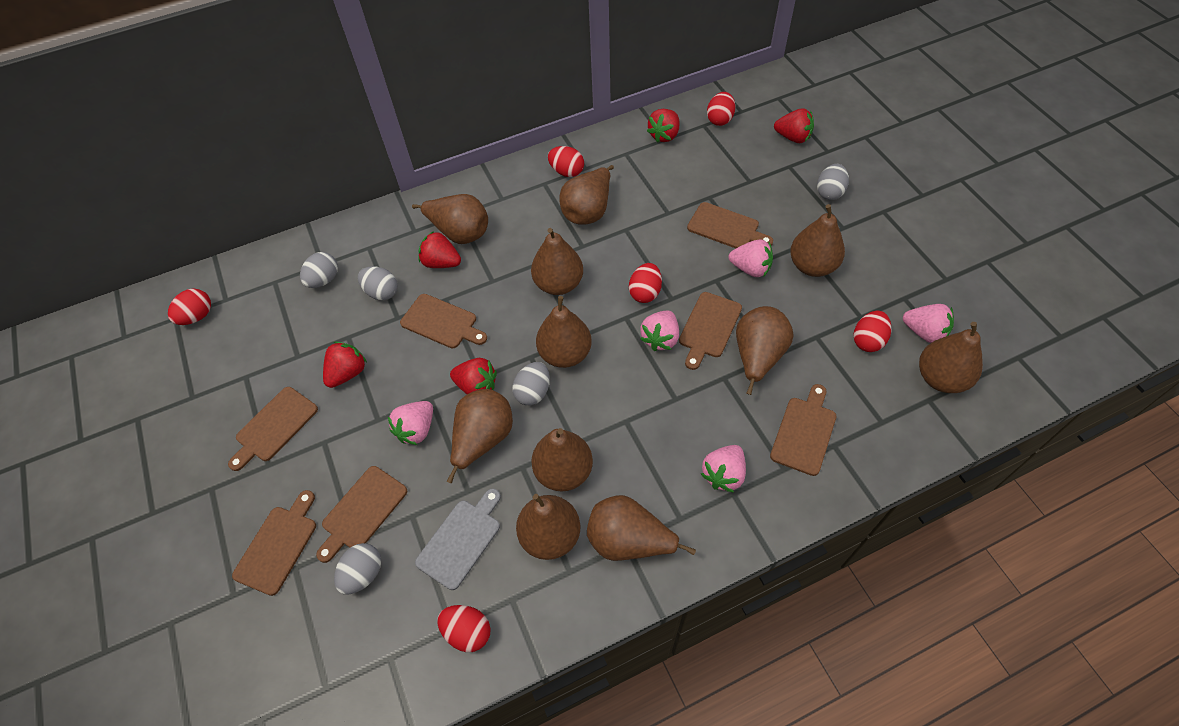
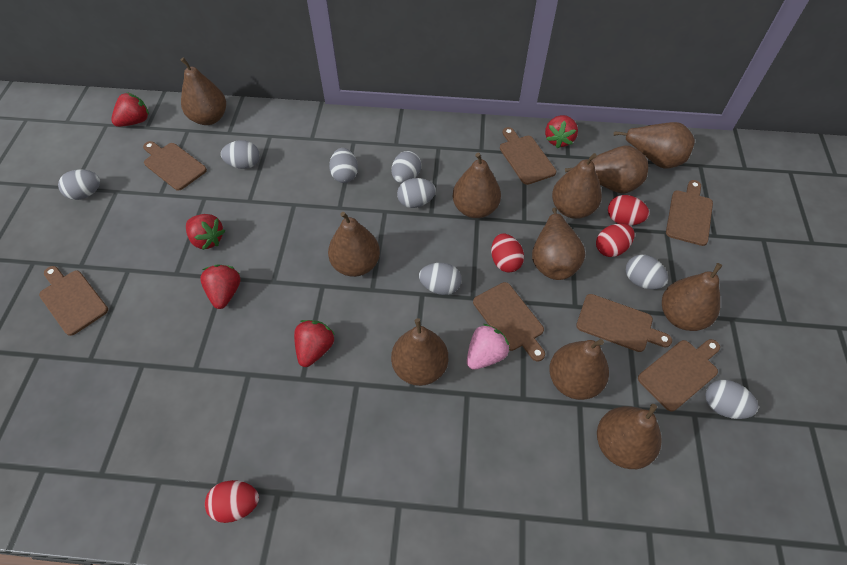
grey cutting board: [415,489,501,590] = 1 -> none = 0
grey egg: [300,252,338,288] [334,543,381,595] [358,266,398,300] [512,362,550,406] [817,164,849,200] = 5 -> [58,169,100,200] [221,140,259,169] [329,148,358,183] [392,151,421,183] [397,178,436,208] [419,263,462,295] [626,255,668,289] [705,380,759,419] = 8
pink strawberry: [388,401,433,445] [640,311,679,351] [701,445,746,493] [729,240,773,277] [903,304,954,343] = 5 -> [467,324,510,370] = 1
red egg: [168,289,211,325] [438,605,491,652] [548,146,584,177] [629,263,662,303] [707,92,735,126] [853,311,891,352] = 6 -> [205,480,259,523] [491,234,524,272] [596,223,635,257] [608,195,649,226] = 4

